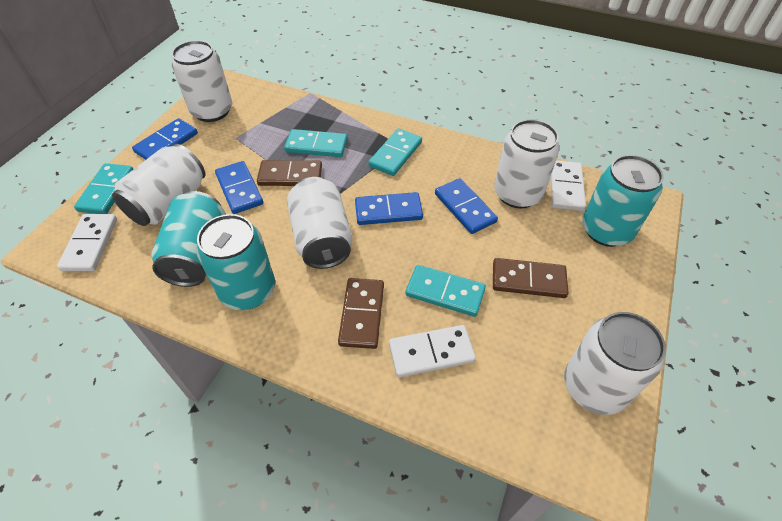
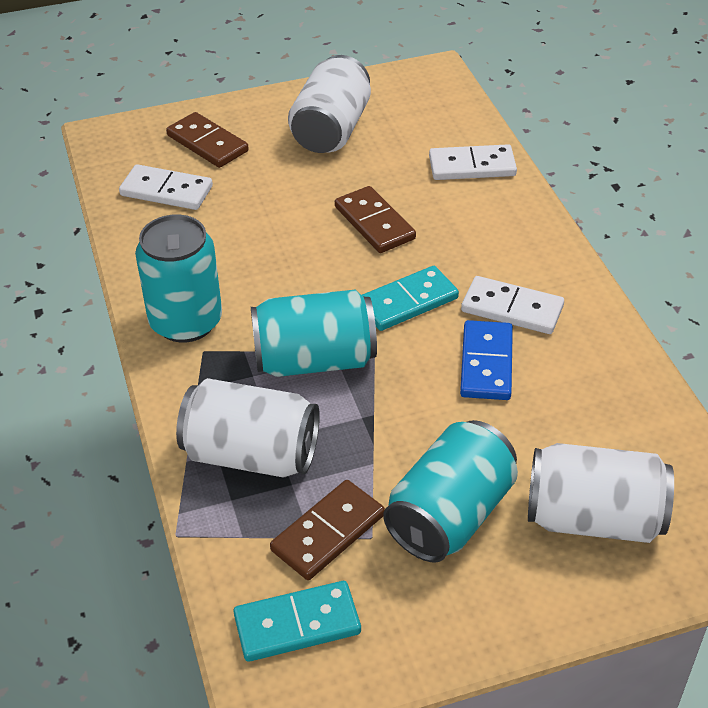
blue domino: [132,118,198,160] [215,161,263,214] [355,192,423,225] [435,178,498,234] = 4 -> [460,320,513,400] = 1
turquoise domino: [74,163,133,214] [284,129,347,157] [368,129,422,176] [405,265,486,317] = 4 -> [233,581,361,662] [362,266,459,331] = 2
white can: [112,144,205,226] [172,40,232,122] [287,177,352,269] [494,119,560,208] [564,312,666,415] = 5 -> [176,378,320,477] [288,55,371,153] [528,443,674,543] = 3

